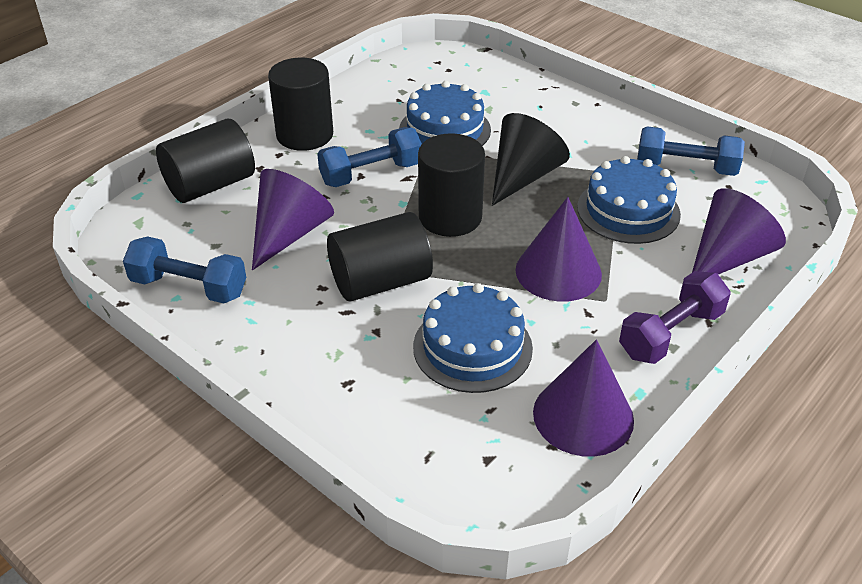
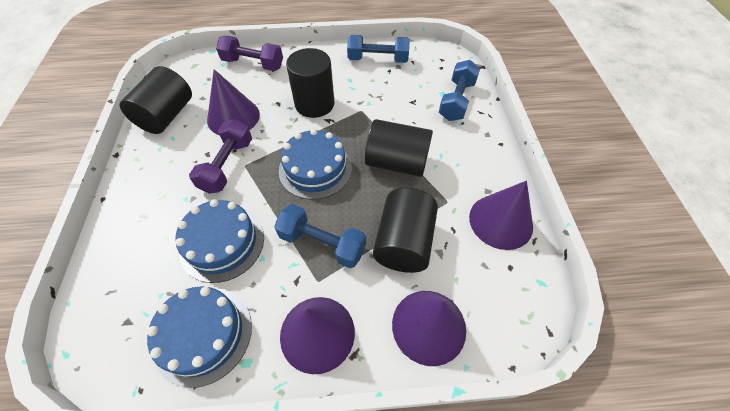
black cone: [492,113,570,206] = 1 -> none = 0
purple dumbbell: [619,271,731,364] = 1 -> [189,119,252,194] [216,36,283,71] = 2

